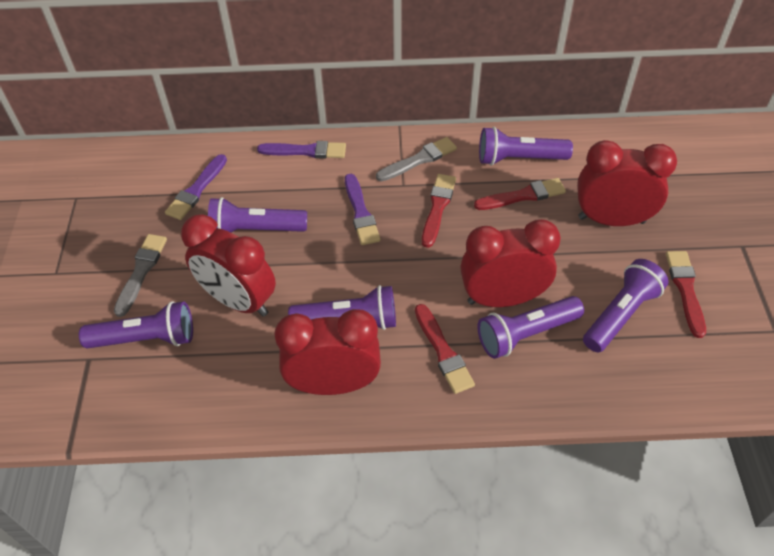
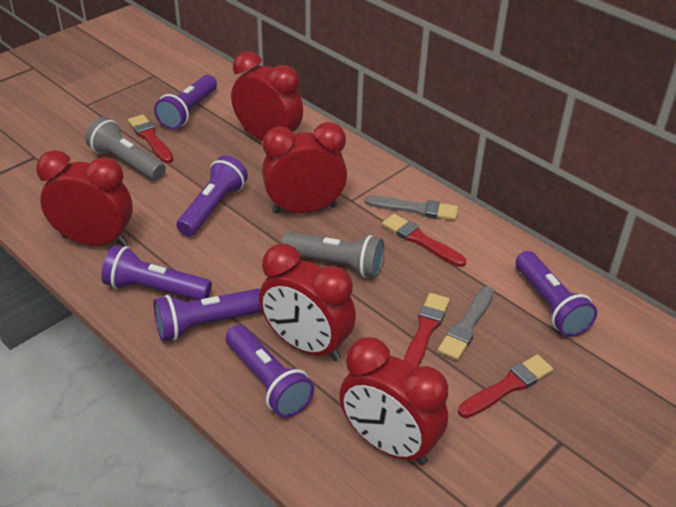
grey flashlight: none = 0 -> [85,117,166,180] [281,232,384,278] = 2
purple brush: [165,154,227,220] [257,141,346,159] [345,174,381,245] = 3 -> none = 0
red clock: [181,214,276,317] [274,309,381,395] [460,219,561,307] [577,140,677,226] = 4 -> [36,150,133,247] [231,51,303,141] [259,244,356,361] [262,122,347,214] [339,337,448,465] = 5

